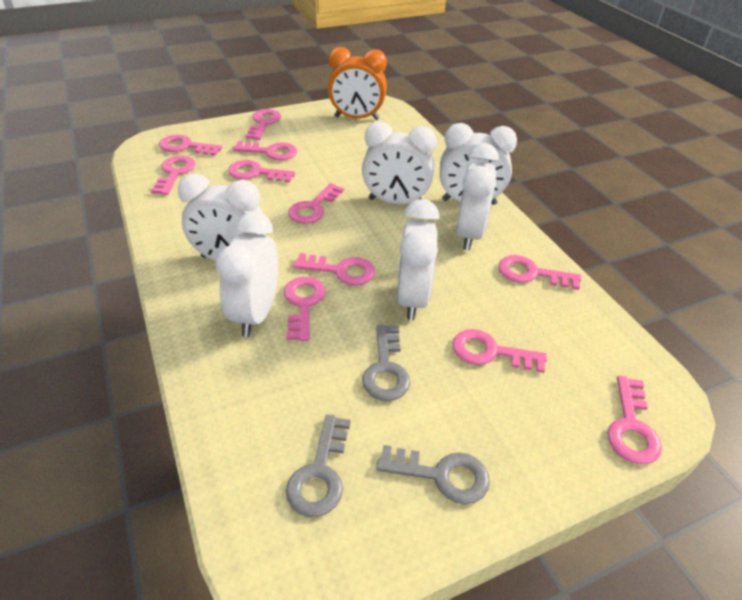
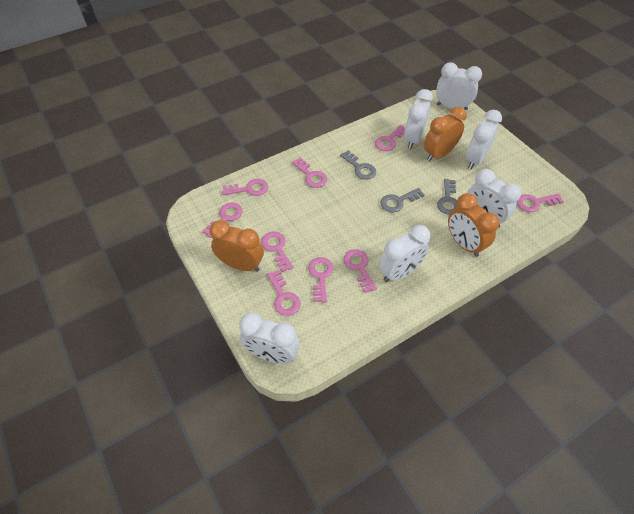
orange clock: [328,47,387,120] = 1 -> [209,220,264,272] [424,106,466,162] [448,193,499,257] = 3
pink key: [151,155,195,195] [159,134,223,156] [228,160,295,183] [233,141,297,160] [246,109,281,140] [284,276,326,341] [288,183,344,224] [293,253,375,285] [453,329,547,373] [498,255,581,290] [608,376,662,464] = 11 -> [202,203,243,238] [222,179,268,196] [261,232,293,272] [267,270,301,316] [292,157,327,188] [308,257,333,303] [344,249,377,293] [375,125,405,151] [517,193,564,212] = 9

